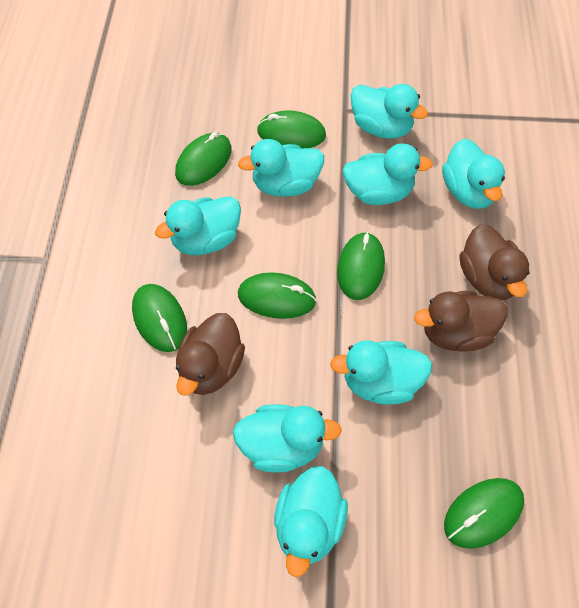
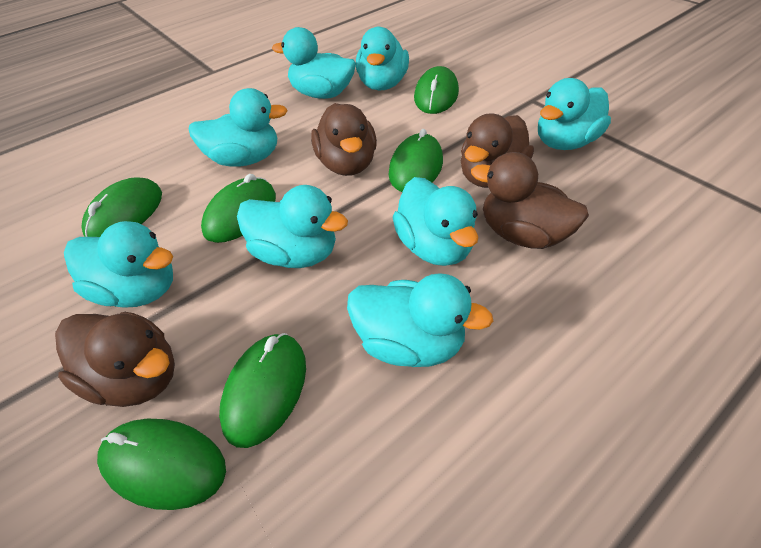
brown duck: [176,313,245,395] [414,291,508,352] [460,224,529,300] = 3 -> [55,312,175,407] [311,103,377,176] [461,113,534,188] [471,152,589,249] = 4

